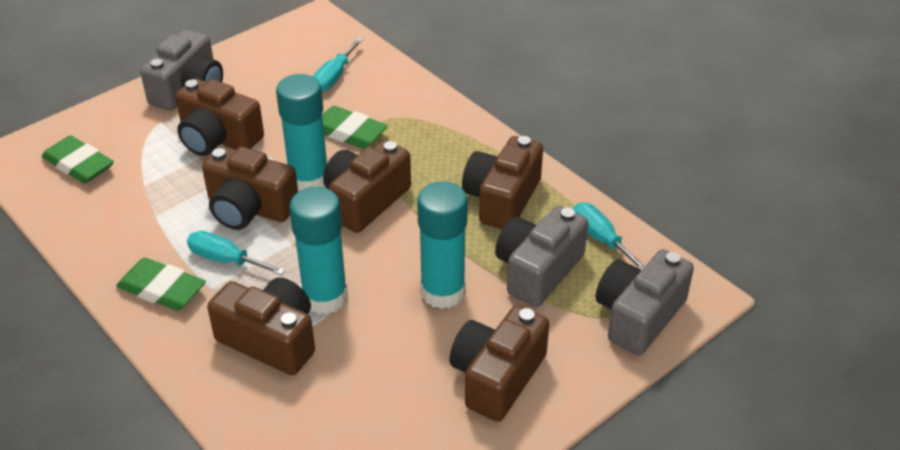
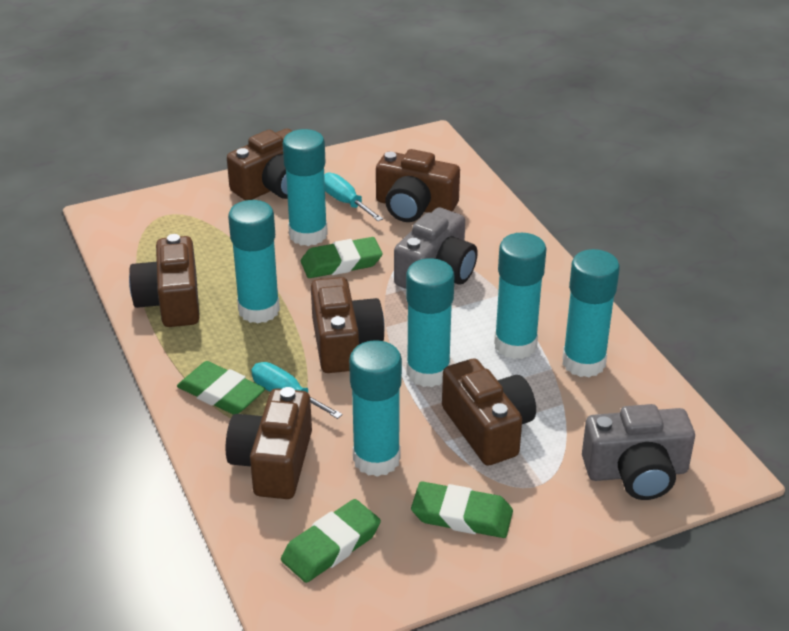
green eraser: [42,135,114,183] [116,258,206,311] [322,106,388,149] = 3 -> [177,361,265,415] [281,499,381,583] [301,237,383,278] [411,481,513,538] = 4
grey camera: [140,29,223,110] [495,206,588,307] [596,249,694,356] = 3 -> [394,207,478,289] [582,404,695,500] = 2
turquoise glue stick: [276,74,327,191] [289,187,348,314] [417,181,468,309] = 3 -> [228,200,280,323] [283,129,328,246] [349,340,402,477] [406,258,454,387] [494,233,547,359] [562,249,620,377] = 6
turquoise screwdriver: [187,231,285,275] [313,38,363,92] [573,203,645,270] = 3 -> [251,362,343,419] [324,173,383,221] = 2

